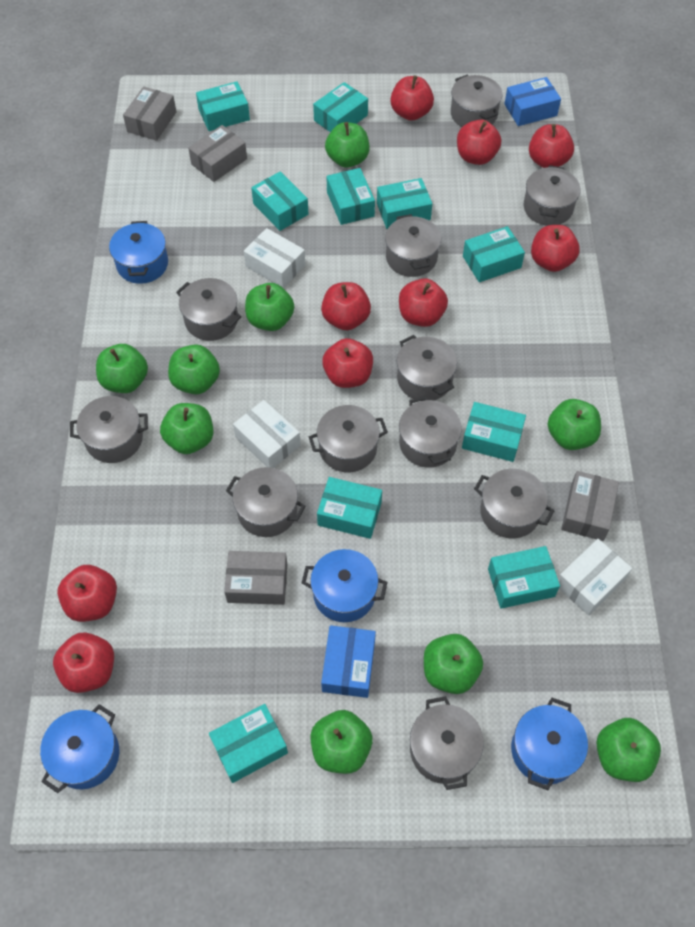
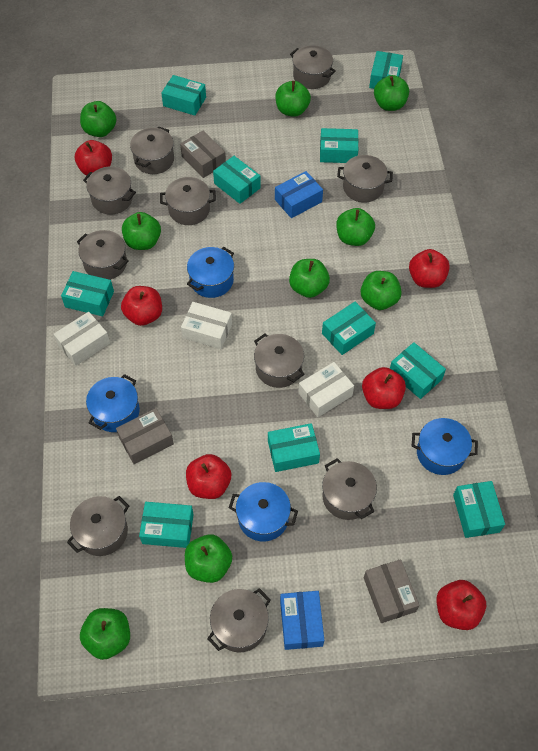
grey box: [123,86,176,141] [188,125,247,182] [224,551,287,605] [561,471,619,541] = 4 -> [116,408,174,464] [180,131,226,178] [364,559,420,623] = 3
grey pot: [70,396,148,463] [176,278,242,341] [226,467,306,537] [309,405,388,472] [385,214,441,277] [397,335,457,401] [399,396,462,468] [410,696,484,790] [451,74,502,127] [474,469,554,538] [524,165,580,226] = 11 -> [67,496,129,556] [77,230,129,280] [83,167,136,214] [130,126,174,174] [160,177,216,225] [207,588,271,653] [254,334,304,388] [290,45,336,89] [322,458,377,520] [337,155,393,203] = 10
red apple: [53,632,114,693] [57,565,117,622] [321,282,371,330] [322,338,373,388] [390,75,434,121] [399,278,448,327] [457,119,501,165] [529,124,574,168] [531,225,580,272] = 9 -> [75,140,112,176] [121,286,162,326] [186,454,231,499] [362,367,406,409] [409,249,450,288] [436,580,486,630] = 6

